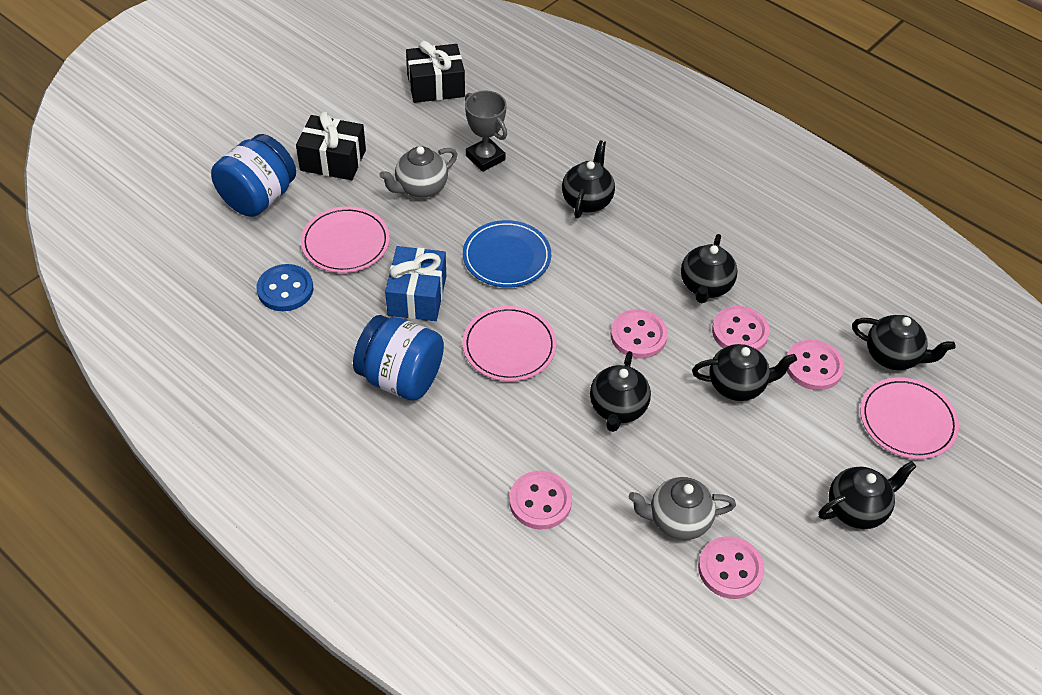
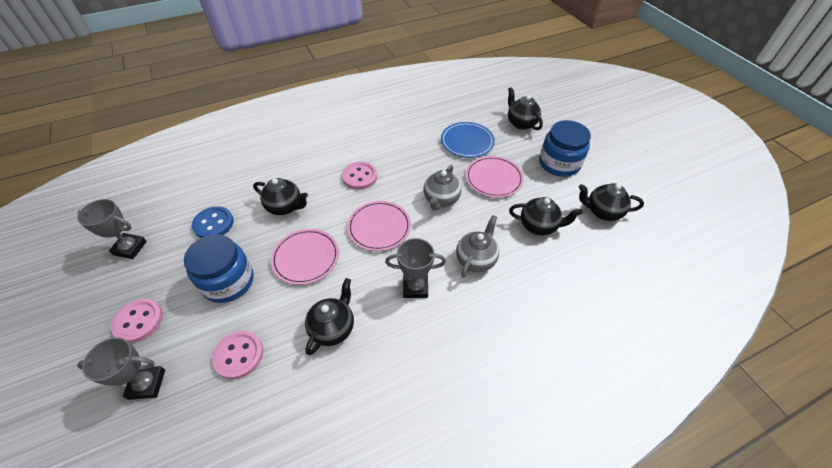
black gift: [296,112,366,180] [406,41,465,103] = 2 -> none = 0
black teapot: [562,140,615,218] [590,351,651,432] [681,234,737,303] [692,344,797,401] [819,461,916,529] [852,315,955,370] = 6 -> [253,178,308,215] [305,278,354,355] [508,87,543,130] [509,197,583,236] [579,183,644,221] = 5
blue gift: [385,246,446,321] = 1 -> none = 0
grey trophy: [465,90,507,172] = 1 -> [77,199,147,259] [77,337,165,400] [385,238,446,298] = 3
pink button: [509,471,572,529] [610,309,668,359] [698,536,765,599] [712,306,770,351] [787,340,845,390] = 5 -> [111,299,163,343] [212,331,263,379] [342,162,377,190] = 3

